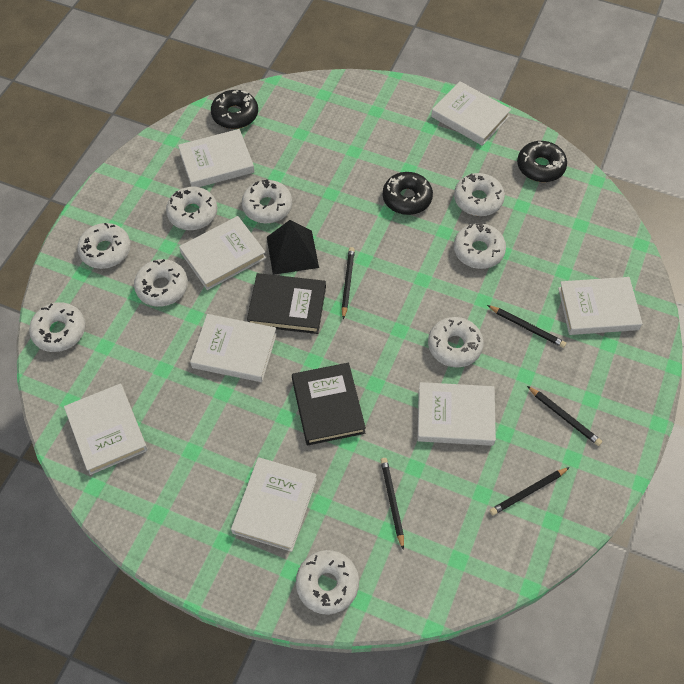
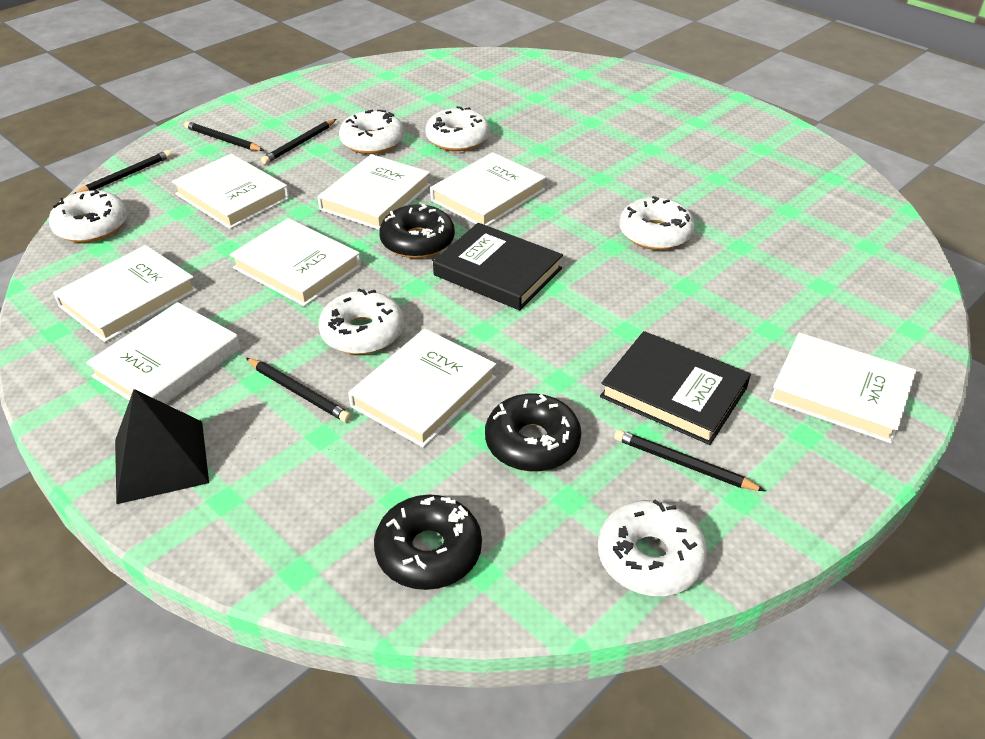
white donut: [29,302,86,352] [77,223,131,269] [134,259,188,307] [166,187,217,230] [242,179,292,223] [296,550,359,615] [428,317,484,368] [454,173,505,216] [454,223,506,269] = 9 -> [49,189,128,243] [318,289,404,355] [339,109,404,154] [425,106,490,151] [598,500,708,596] [619,196,695,250] = 6

